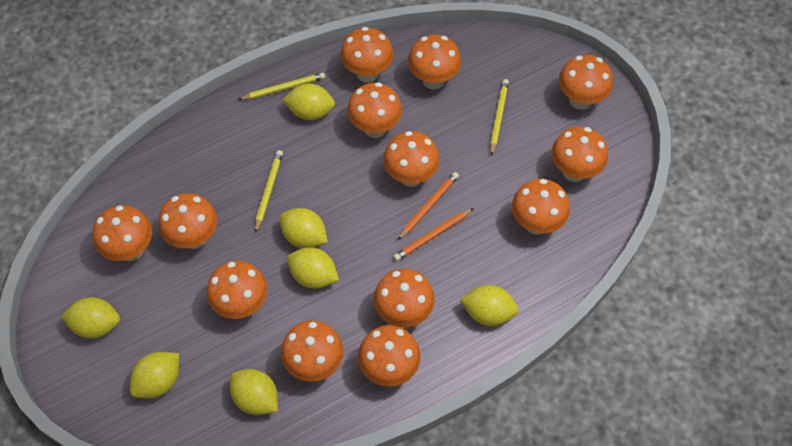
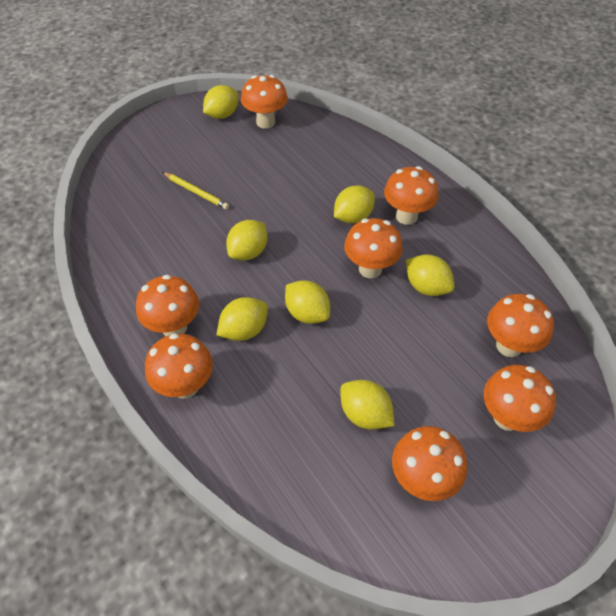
orange mushroom: [92,205,152,261] [158,193,217,249] [207,261,267,319] [281,320,343,382] [340,27,394,83] [347,82,402,138] [358,325,421,386] [374,269,435,327] [383,131,440,187] [408,34,461,89] [512,179,570,235] [551,126,608,182] [559,55,613,110] = 13 -> [136,275,199,336] [145,333,213,399] [241,75,288,129] [344,218,403,279] [384,166,438,225] [392,426,467,501] [484,365,556,432] [487,294,554,357] = 8
orange pencil: [393,208,474,261] [398,172,459,240] = 2 -> none = 0
yellow pencil: [238,72,325,100] [255,150,283,233] [490,79,509,156] = 3 -> [162,172,229,209] = 1

